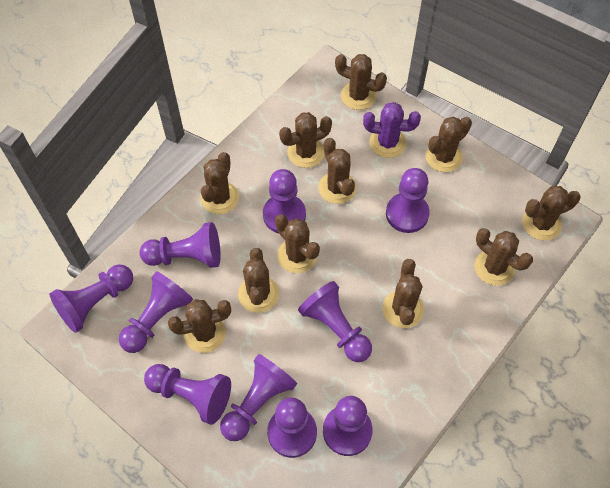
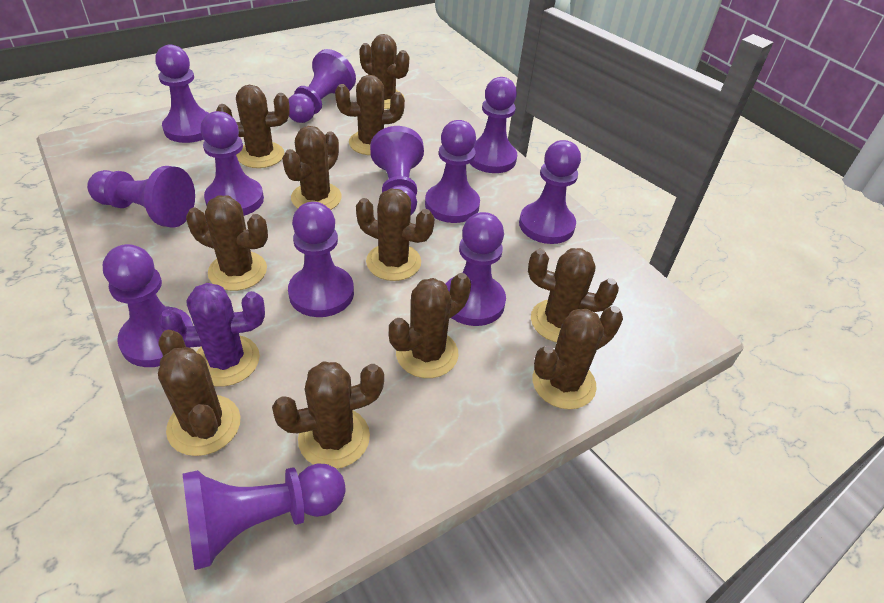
purple pawn: [50,264,133,333] [119,271,193,353] [140,222,221,268] [144,364,231,425] [220,354,297,441] [263,169,306,234] [267,398,317,458] [298,281,372,362] [323,396,373,456] [386,168,430,233] = 10 -> [87,166,195,228] [103,244,193,367] [155,45,209,143] [183,463,345,570] [200,111,264,216] [288,202,354,317] [289,49,356,123] [370,126,424,215] [425,120,480,223] [446,212,506,326] [470,77,517,173] [519,140,581,244] = 12

